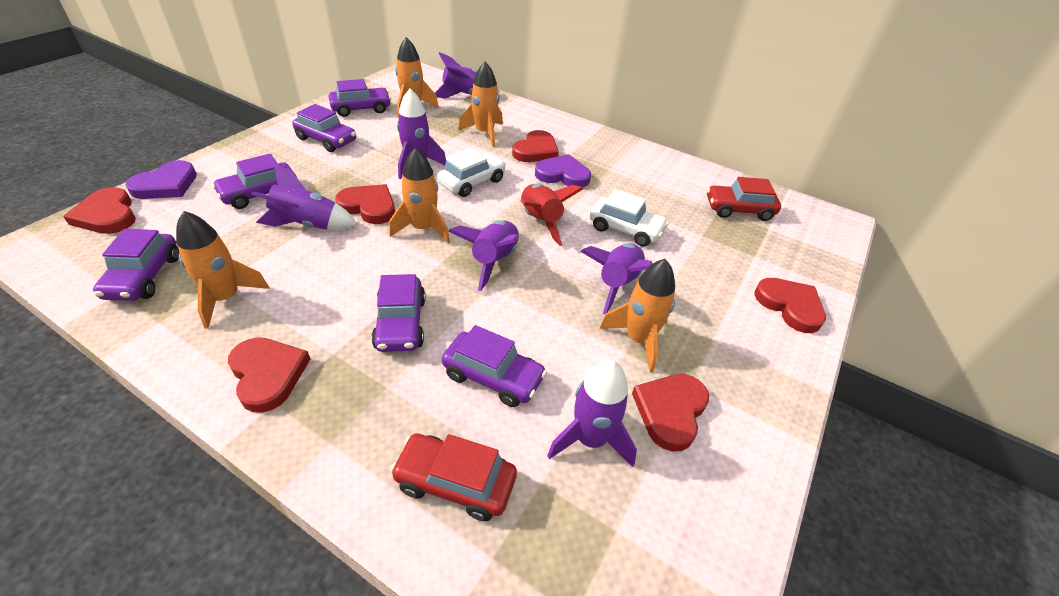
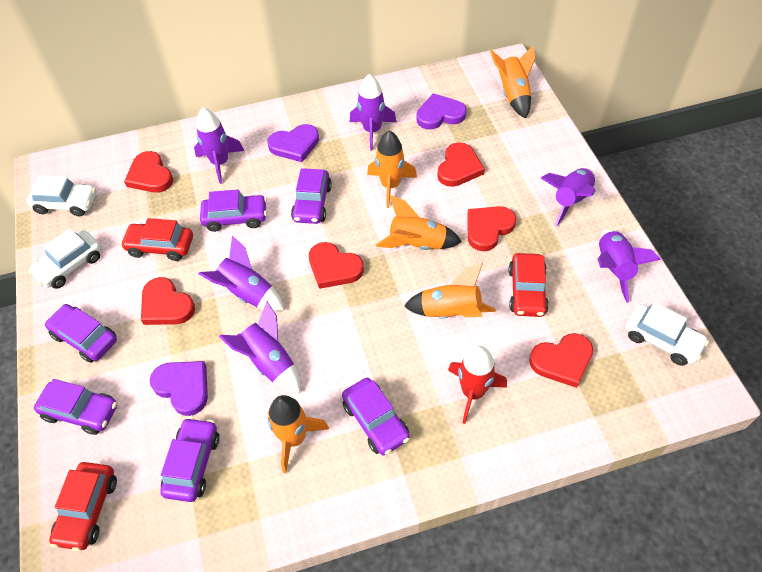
purple heart: [125,160,197,199] [535,154,591,187] = 2 -> [150,361,208,416] [267,124,319,162] [416,93,467,129] = 3
red car: [390,434,517,521] [707,177,781,221] = 2 -> [49,462,117,551] [120,218,193,261] [509,253,549,317] = 3
white car: [437,148,506,197] [590,189,668,247] = 2 -> [27,175,96,216] [28,229,102,289] [625,302,709,366] = 3

